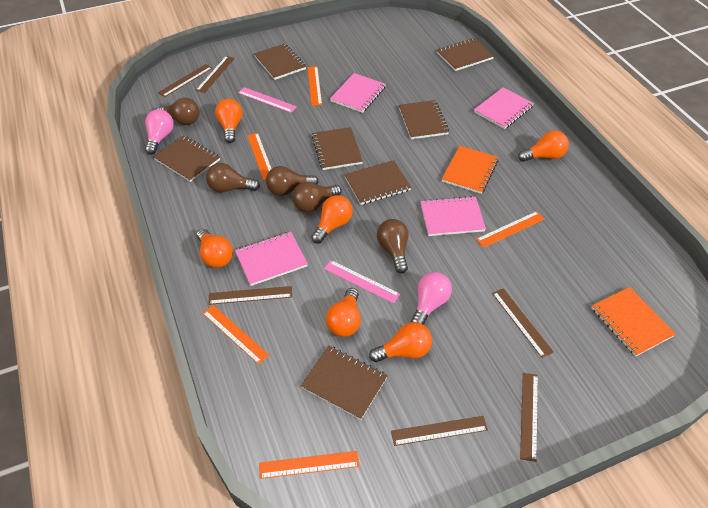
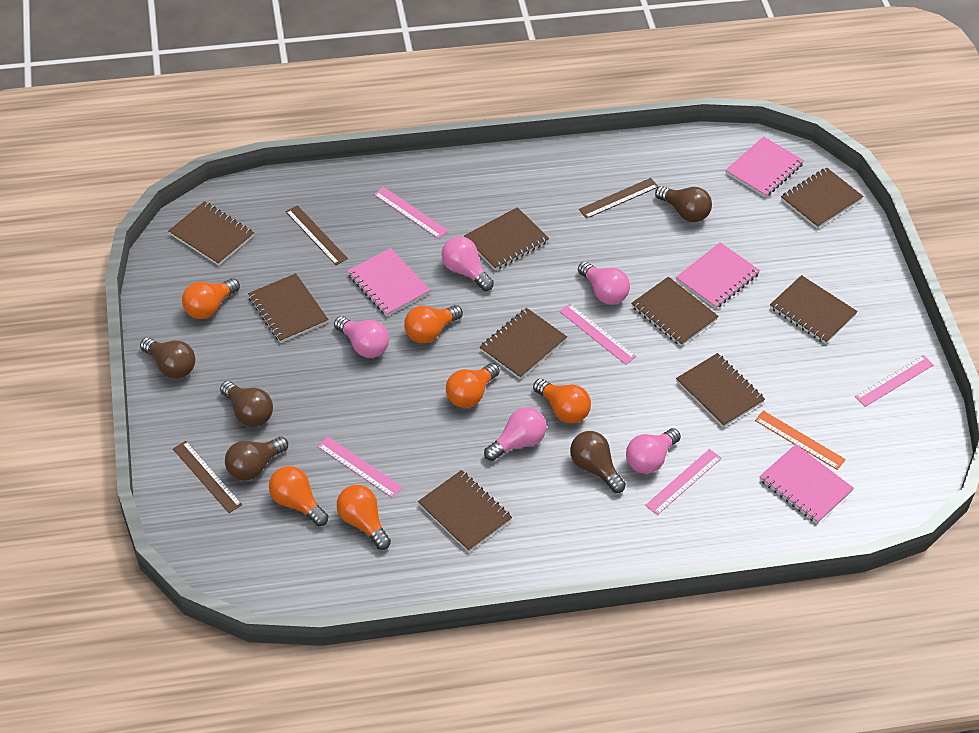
brown notebook: [153,135,220,182] [254,44,306,80] [301,346,388,420] [312,127,363,170] [344,160,412,205] [399,100,449,139] [437,38,494,71] = 7 -> [168,201,254,266] [248,273,329,343] [418,470,512,552] [464,207,549,270] [480,308,567,379] [631,276,719,346] [676,353,765,427] [770,275,858,344] [781,168,863,229] = 9
brown ruler: [158,64,212,97] [196,56,235,93] [209,286,292,305] [391,416,488,446] [492,288,554,358] [520,373,538,462] = 6 -> [173,441,242,513] [286,205,348,265] [579,178,659,219] = 3
orange notebook: [442,146,499,194] [592,287,676,357] = 2 -> none = 0
orange ruler: [203,305,269,364] [247,133,272,180] [259,451,359,479] [308,66,322,106] [476,211,545,248] = 5 -> [755,411,846,470] = 1
pink light bulb: [145,109,174,155] [411,272,452,324] = 2 -> [334,316,389,358] [441,236,494,291] [484,407,547,461] [578,261,630,305] [626,428,681,474] = 5
pink ruler: [238,87,297,113] [324,260,400,304] = 2 -> [317,436,403,498] [374,187,448,239] [559,304,636,365] [645,449,722,515] [855,355,934,407] = 5

